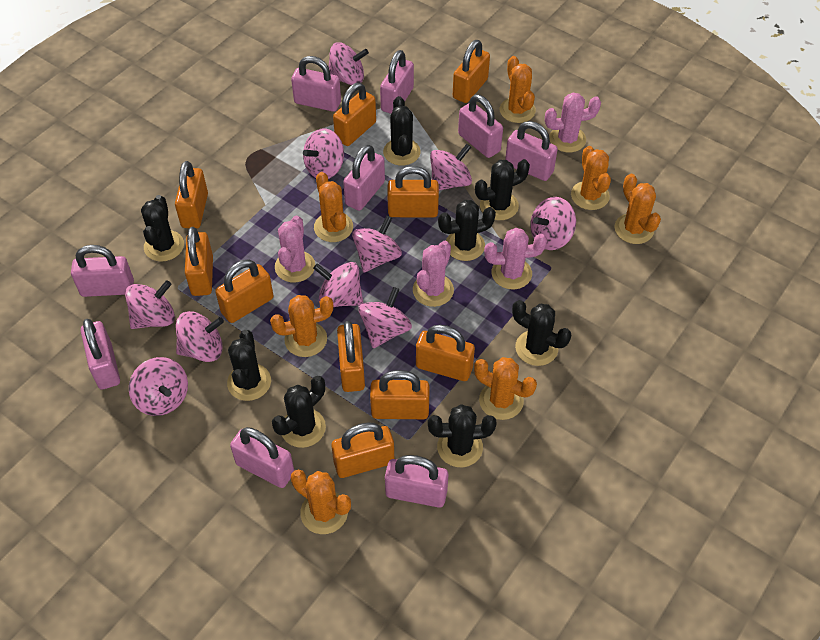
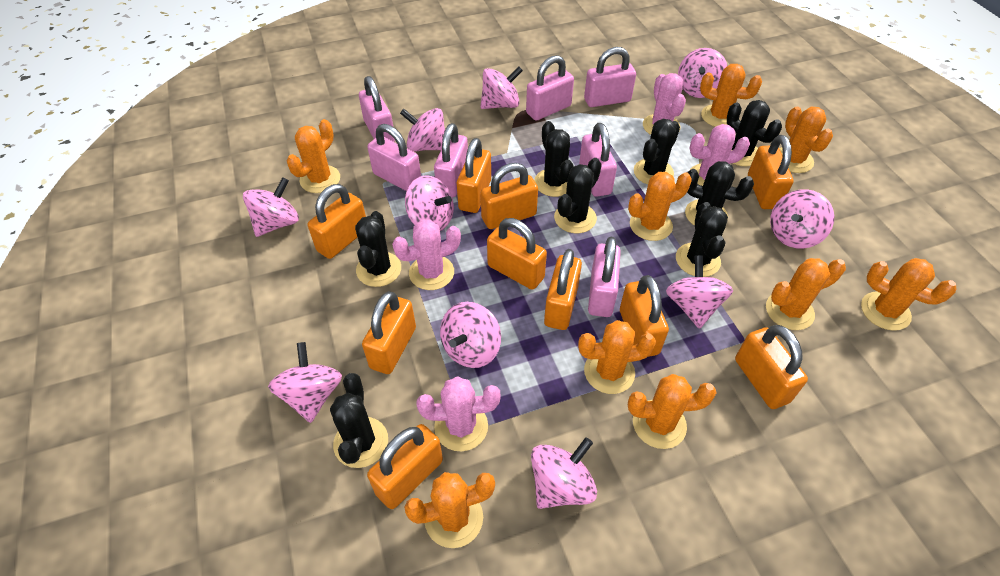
orange cactus: [270,295,333,357] [291,470,351,534] [314,172,353,242] [474,357,537,420] [500,56,536,123] [571,146,611,210] [614,174,661,244] = 7 -> [287,119,340,193] [404,472,495,548] [578,320,656,394] [628,172,692,241] [628,374,716,449] [700,64,762,127] [766,258,846,330] [779,107,833,173] [861,258,956,331] = 9
pink padlock: [71,245,134,297] [81,319,120,389] [230,427,294,488] [291,56,341,112] [343,145,385,211] [380,50,414,114] [385,455,448,508] [458,94,503,158] [505,121,558,181] = 9 -> [359,76,395,142] [367,124,421,191] [434,123,468,197] [526,55,574,121] [579,123,617,197] [584,47,636,107] [588,237,621,317] = 7

